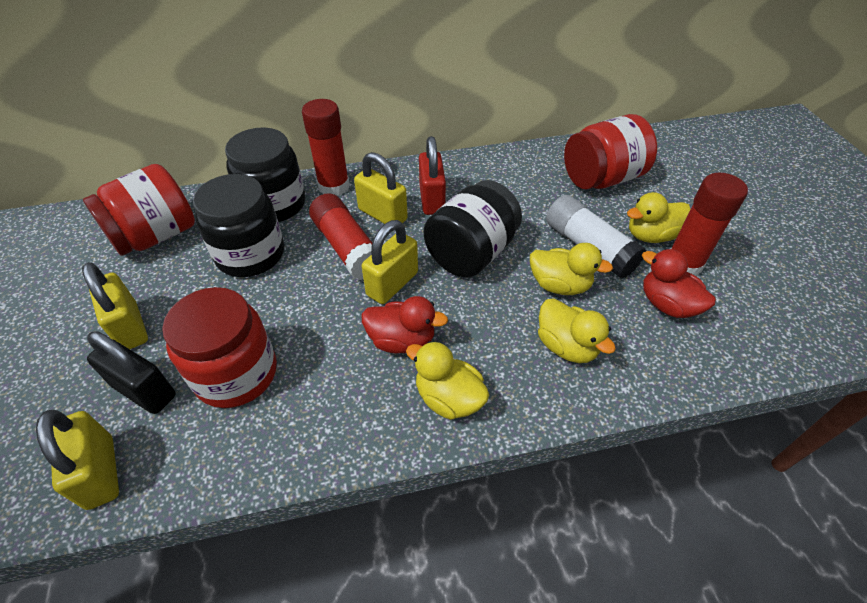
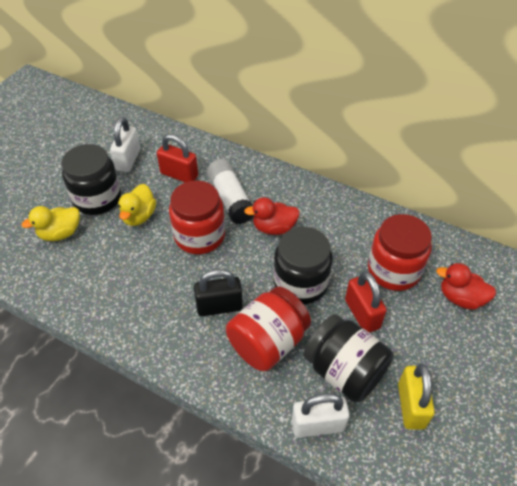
red glue stick: [302,99,350,196] [309,193,372,280] [670,173,748,276] = 3 -> none = 0
red padlock: [419,136,446,215] = 1 -> [157,134,198,182] [345,271,387,333] = 2
white padlock: none = 0 -> [110,117,140,172] [292,393,350,438] = 2
yellow duck: [406,341,489,420] [530,243,613,295] [538,298,616,363] [627,192,691,243] = 4 -> [21,206,80,241] [118,184,156,226] = 2
yellow padlock: [36,410,119,510] [82,262,148,349] [354,152,408,224] [362,220,418,304] = 4 -> [398,364,435,430] = 1

